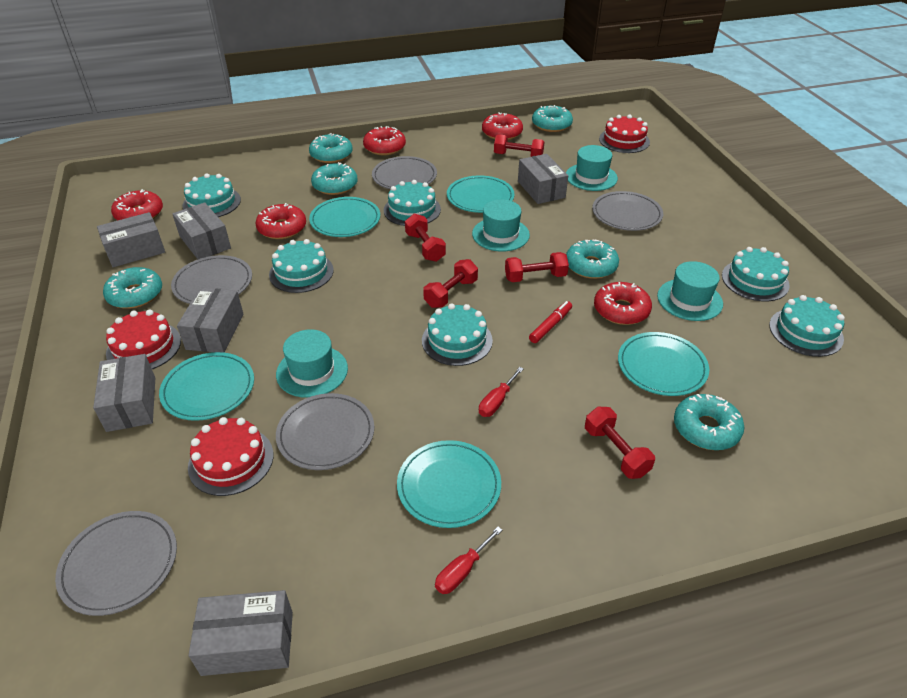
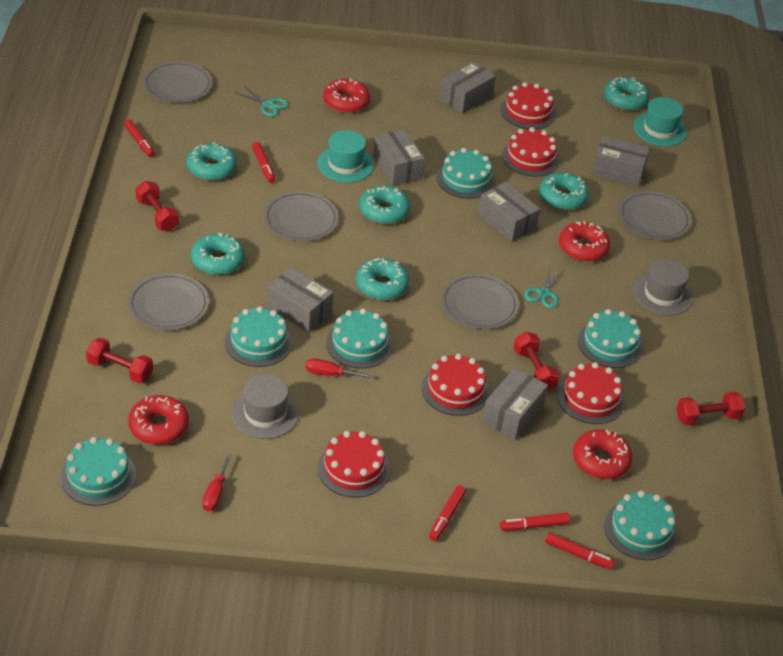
grey hat: none = 0 -> [231,374,299,439] [633,258,693,316] = 2
red cake: [106,310,181,369] [188,417,273,496] [599,115,650,153] = 3 -> [318,431,390,498] [422,354,490,416] [501,82,556,129] [502,127,560,177] [557,362,625,424] = 5
red donut: [111,189,163,220] [255,203,306,239] [363,126,406,155] [482,112,523,140] [594,282,652,325] = 5 -> [128,395,189,445] [323,78,370,113] [559,221,610,262] [573,430,632,479] = 4
red dumbbell: [405,213,446,262] [423,259,478,308] [494,134,544,157] [505,252,569,282] [585,407,655,479] = 5 -> [86,338,153,383] [136,181,179,231] [514,332,560,391] [677,391,745,425] = 4
red marker: [529,301,572,343] = 1 -> [124,119,155,157] [252,142,275,183] [429,485,466,541] [500,513,570,531] [545,532,615,570] = 5
turquoise hat: [276,329,348,398] [472,199,530,252] [566,145,618,191] [657,261,723,321] = 4 -> [317,130,374,183] [634,97,687,146] = 2
turquoise plate: [159,352,254,421] [309,197,380,237] [397,440,501,528] [447,175,514,213] [618,332,709,396] = 5 -> none = 0
turquoise scissors: none = 0 -> [235,86,289,117] [524,267,565,308] = 2

